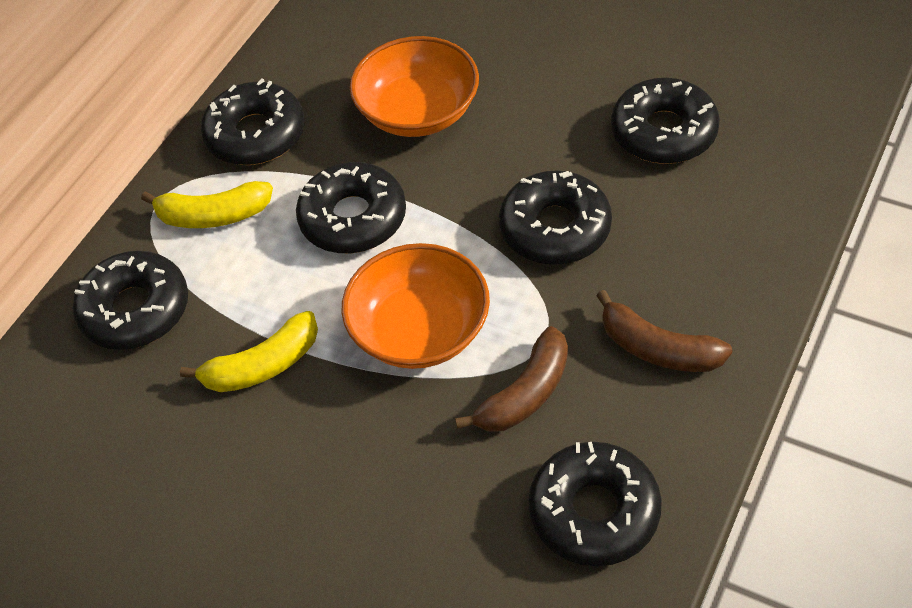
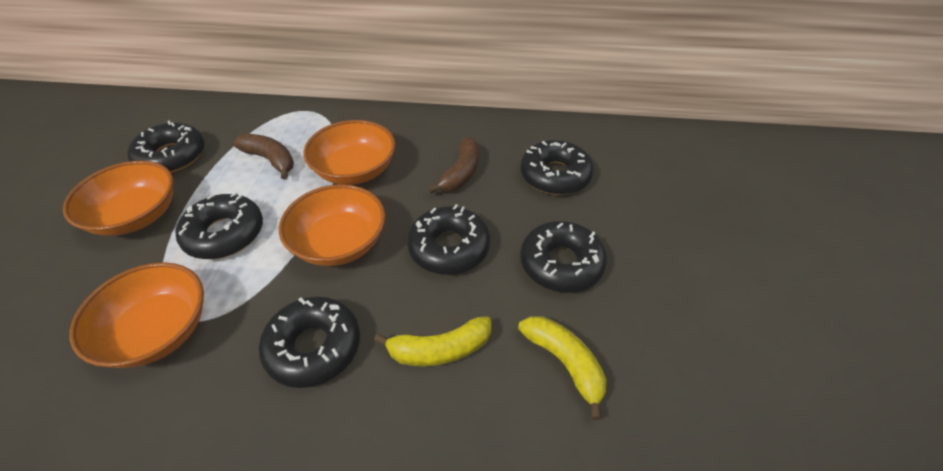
orange bowl: [342,243,490,369] [350,36,479,137] = 2 -> [63,161,173,236] [69,262,204,368] [279,184,385,266] [304,120,396,185] = 4

